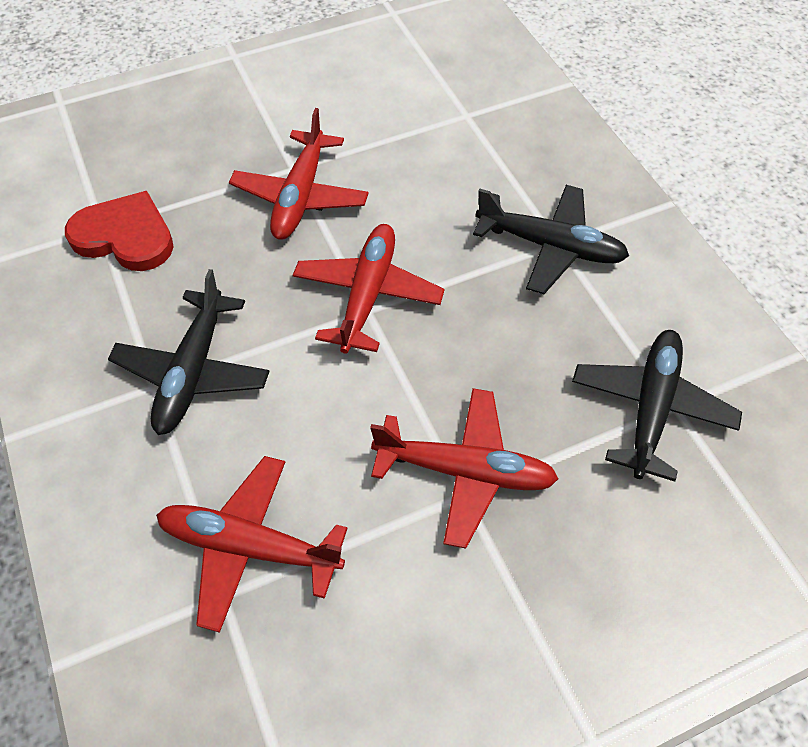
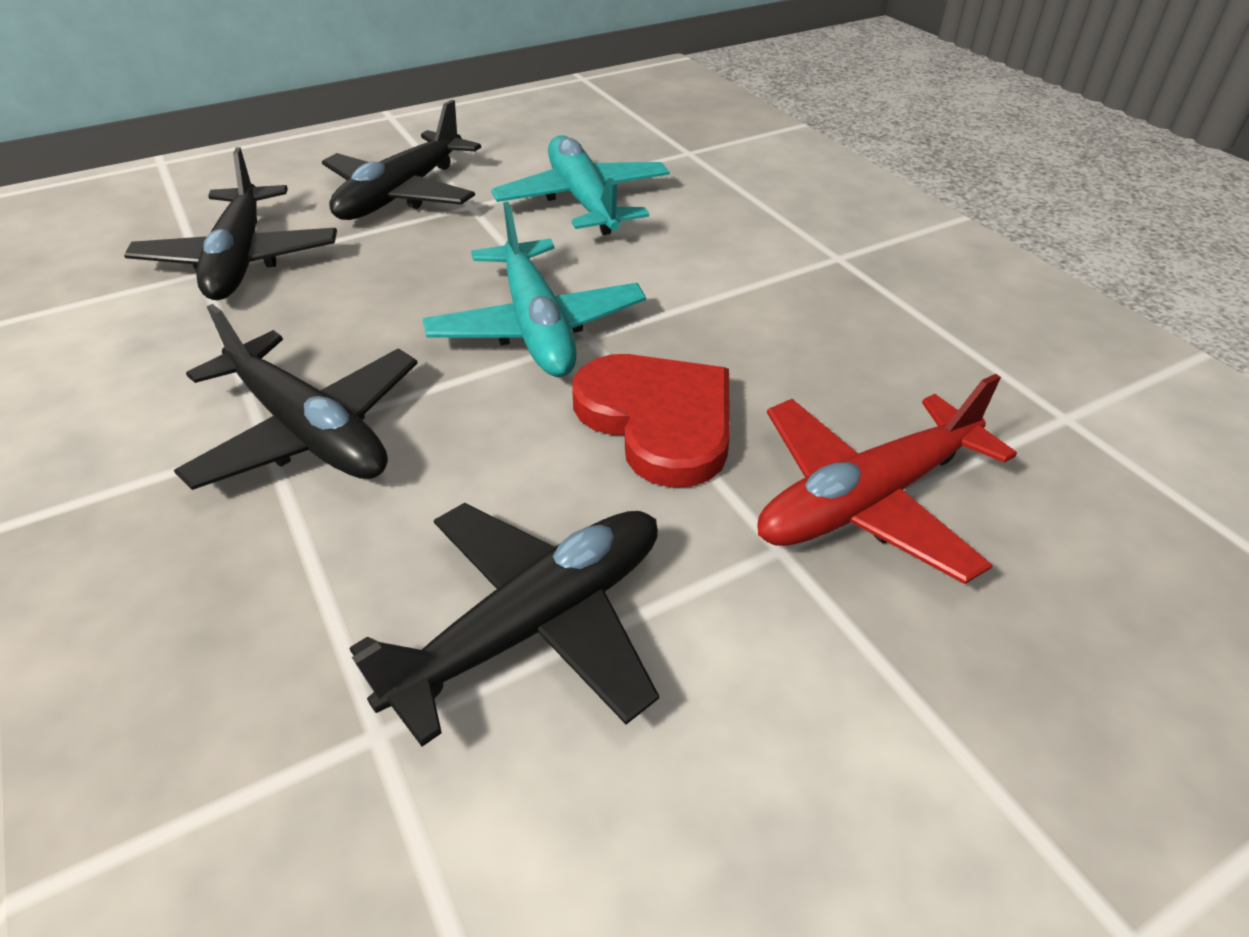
black plane: [108,269,270,435] [473,185,629,294] [572,330,742,482] = 3 -> [124,147,337,300] [174,304,418,490] [322,100,481,220] [349,503,659,747] = 4
red plane: [156,456,348,633] [229,108,369,240] [293,224,445,354] [370,388,558,549] = 4 -> [758,374,1017,584] = 1
turquoise plane: none = 0 -> [422,202,646,377] [491,135,670,235] = 2

